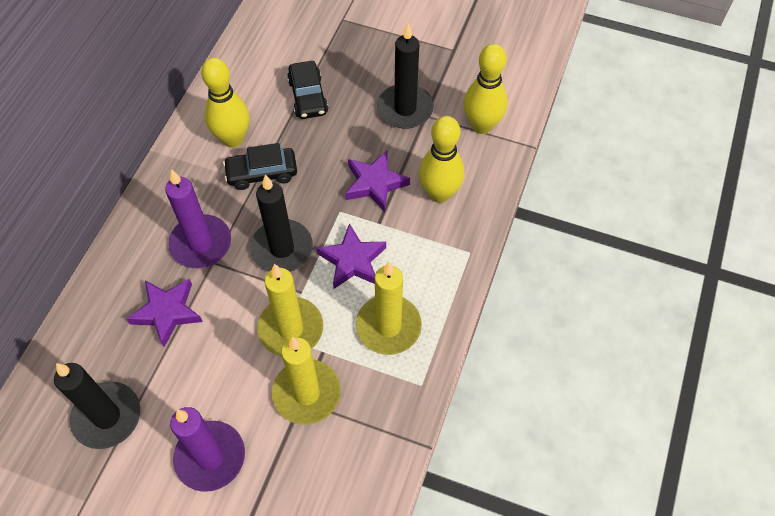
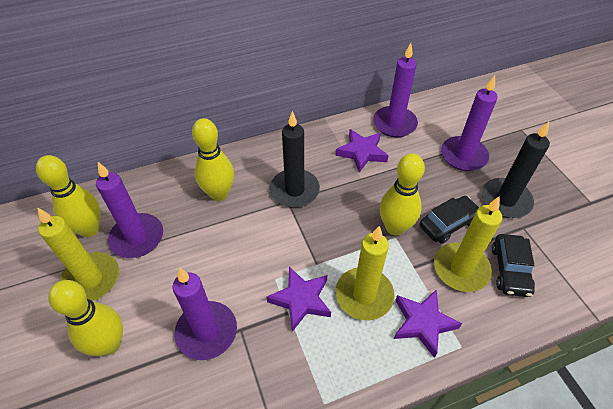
black candle: [54,363,140,449] [250,175,313,272] [377,23,434,129] = 3 -> [270,111,320,208] [482,122,550,218] = 2
purple candle: [165,169,231,268] [170,407,245,492] = 2 -> [96,162,163,258] [172,268,237,360] [373,43,418,137] [441,76,498,171] = 4
yellow bowling pin: [201,57,250,147] [419,116,465,203] [464,44,508,134] = 3 -> [36,155,100,237] [48,280,123,356] [192,118,234,201] [380,153,425,235] = 4

